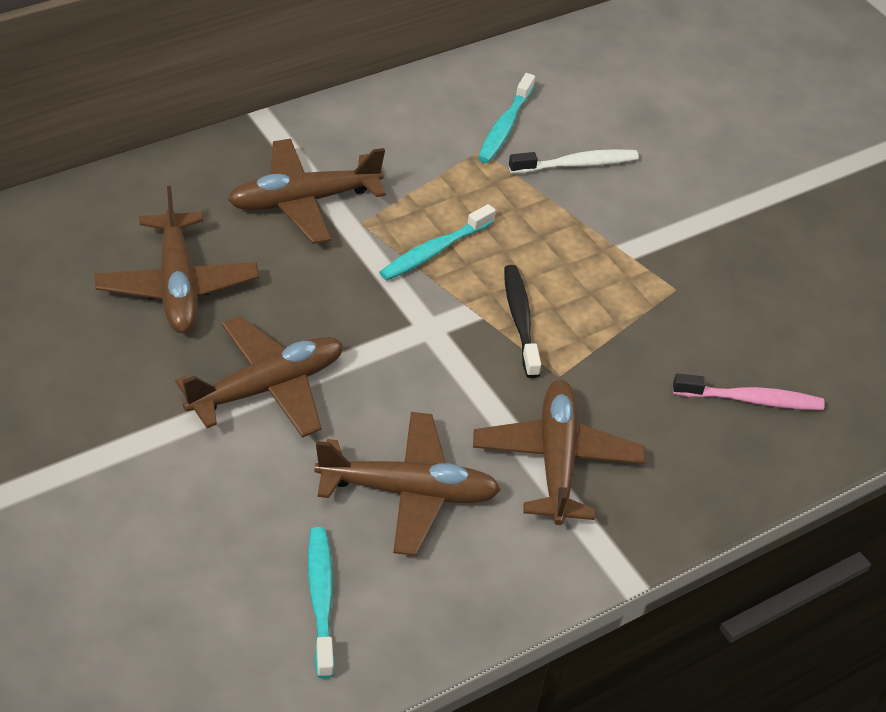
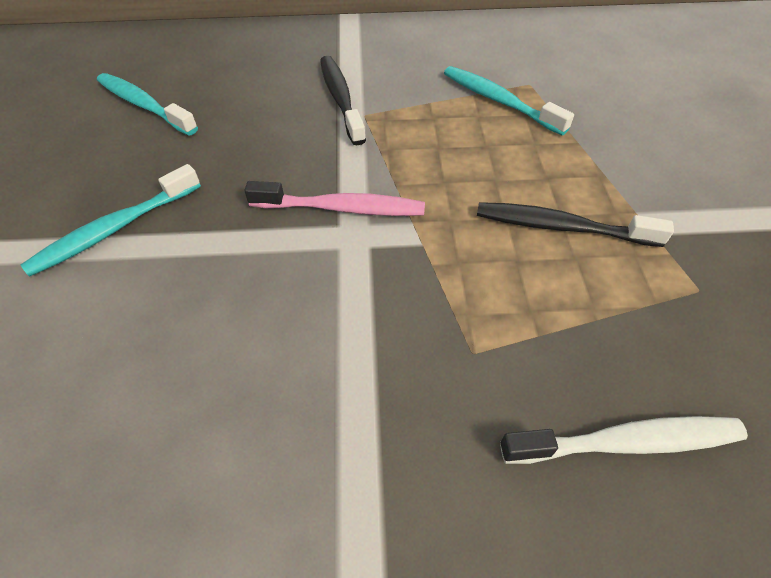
black toothbrush: [504,265,541,378] = 1 -> [320,56,366,145] [477,202,674,247] = 2
brown plane: [94,186,259,333] [175,316,343,438] [228,139,386,244] [314,412,501,556] [473,380,645,525] = 5 -> none = 0

